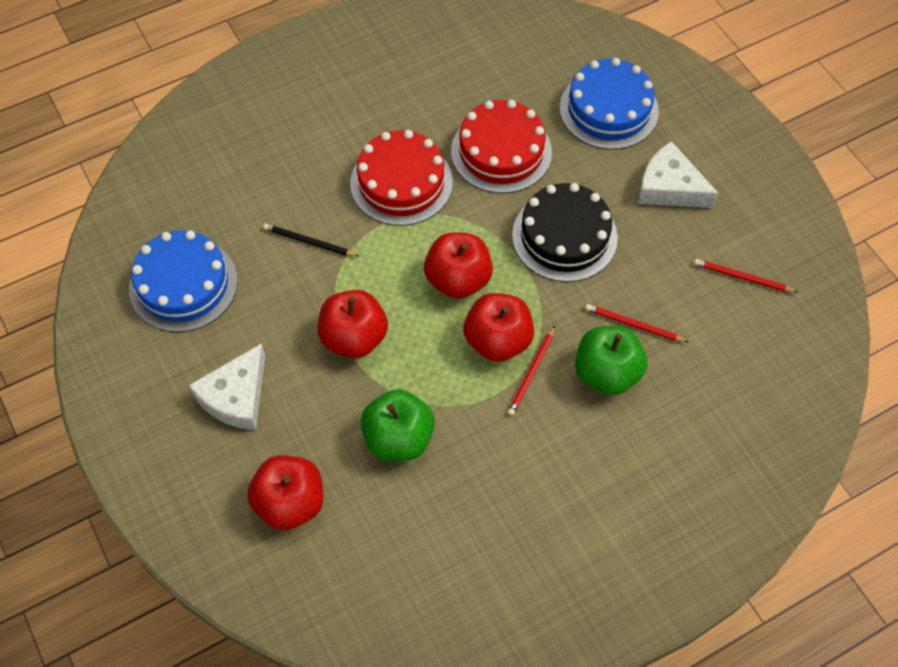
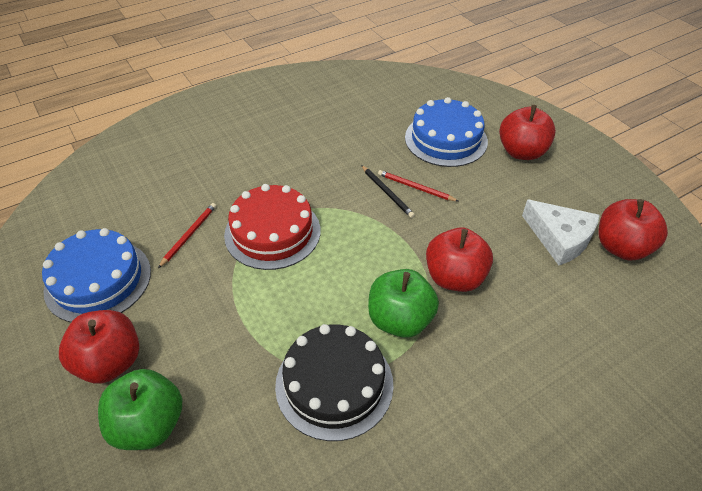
red cake: [350,130,453,226] [451,100,552,193] = 2 -> [224,184,320,270] = 1
red pencil: [507,326,555,416] [585,304,688,342] [694,259,797,293] = 3 -> [158,203,216,268] [378,170,458,201] = 2
white cheese: [189,343,265,430] [638,141,719,208] = 2 -> [522,199,600,265] = 1

